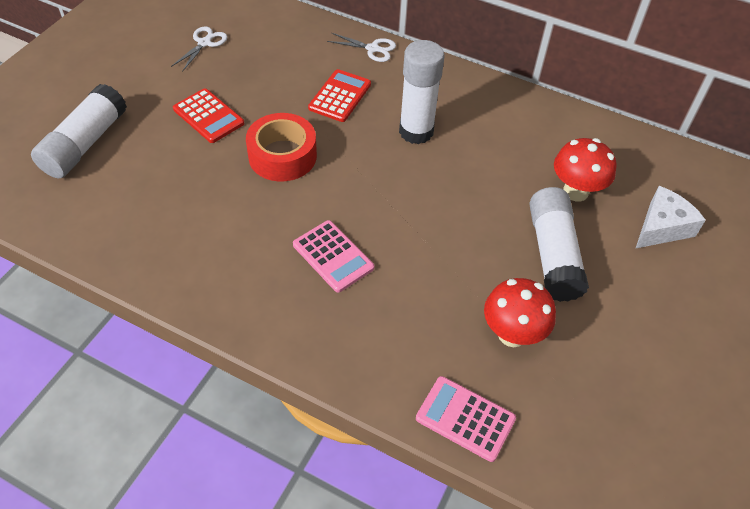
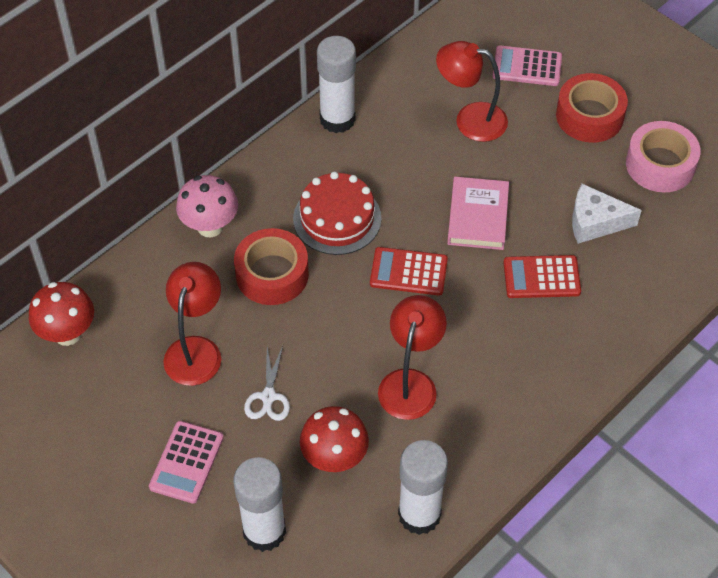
pink book: none = 0 -> [447,177,509,250] = 1
pink mushroom: none = 0 -> [176,175,238,237] = 1
pink tape: none = 0 -> [626,121,701,192] = 1
red cake: none = 0 -> [293,172,382,255] = 1
red lamp: none = 0 -> [163,262,221,386] [378,295,447,420] [436,41,508,142] = 3
red tape: [246,113,317,181] = 1 -> [234,228,309,305] [556,73,628,143] = 2
white scissors: [171,26,228,72] [327,33,396,62] = 2 -> [244,346,290,421] = 1

